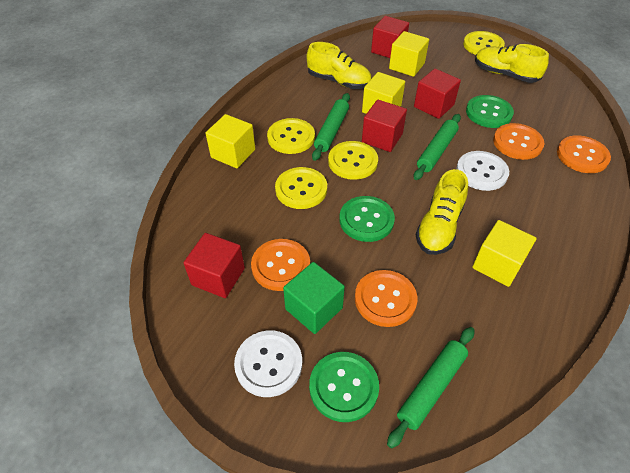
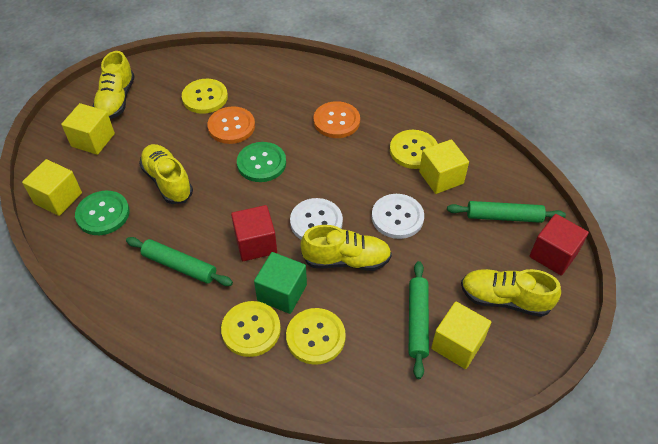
green button: [309,352,379,422] [339,196,395,242] [466,95,514,128] = 3 -> [75,191,129,235] [237,142,286,182] = 2
orange button: [251,239,310,291] [355,270,417,327] [493,123,544,160] [557,135,611,173] = 4 -> [208,106,255,144] [314,101,360,138] = 2
red cube: [183,233,245,298] [362,100,407,152] [371,16,409,58] [414,69,461,119] = 4 -> [231,205,277,261] [529,214,589,276] = 2
yellow shoe: [307,42,372,89] [416,169,468,255] [475,44,549,83] = 3 -> [92,51,135,119] [139,144,193,204] [300,225,392,271] [461,269,561,317] = 4

